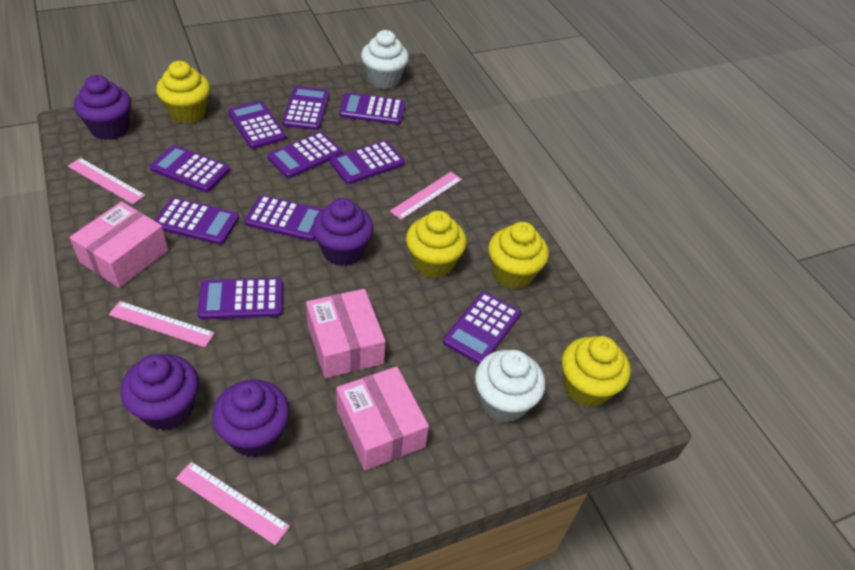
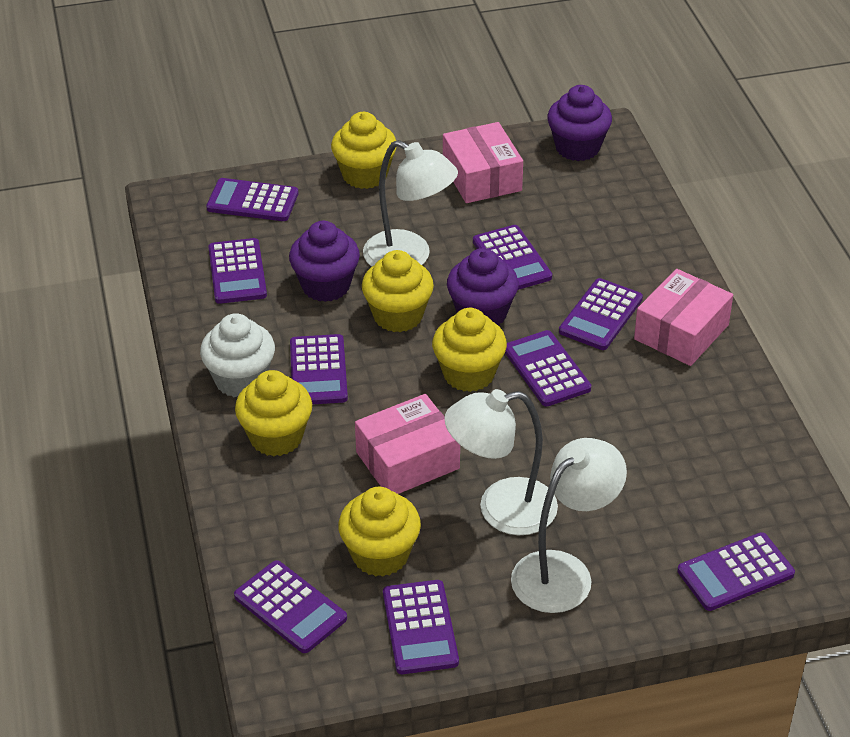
pink ruler: [68,158,146,204] [109,301,215,348] [176,462,290,545] [390,172,462,220] = 4 -> none = 0
purple calculator: [150,145,230,192] [155,197,239,245] [198,278,283,319] [228,101,286,149] [245,195,323,241] [267,132,343,178] [282,86,329,130] [330,140,405,184] [339,93,405,125] [443,292,521,364] = 10 -> [206,178,299,221] [208,238,267,304] [234,560,347,653] [290,334,348,404] [383,580,459,674] [473,225,552,290] [505,330,591,406] [559,278,643,350] [677,532,795,611] = 9
purple cupcake: [74,75,131,140] [120,354,198,431] [212,379,290,457] [312,198,373,266] = 4 -> [289,221,360,302] [447,248,519,326] [547,85,612,161] = 3
white cupcake: [361,30,409,89] [475,350,545,423] = 2 -> [200,313,275,398] = 1
white lamp: none = 0 -> [363,140,458,267] [444,389,558,535] [511,438,627,613] = 3
yellow cupcake: [156,61,210,124] [406,211,467,279] [488,222,549,289] [562,336,631,408] = 4 -> [235,370,312,456] [331,112,397,189] [338,487,421,577] [362,250,434,332] [432,308,507,392] = 5

